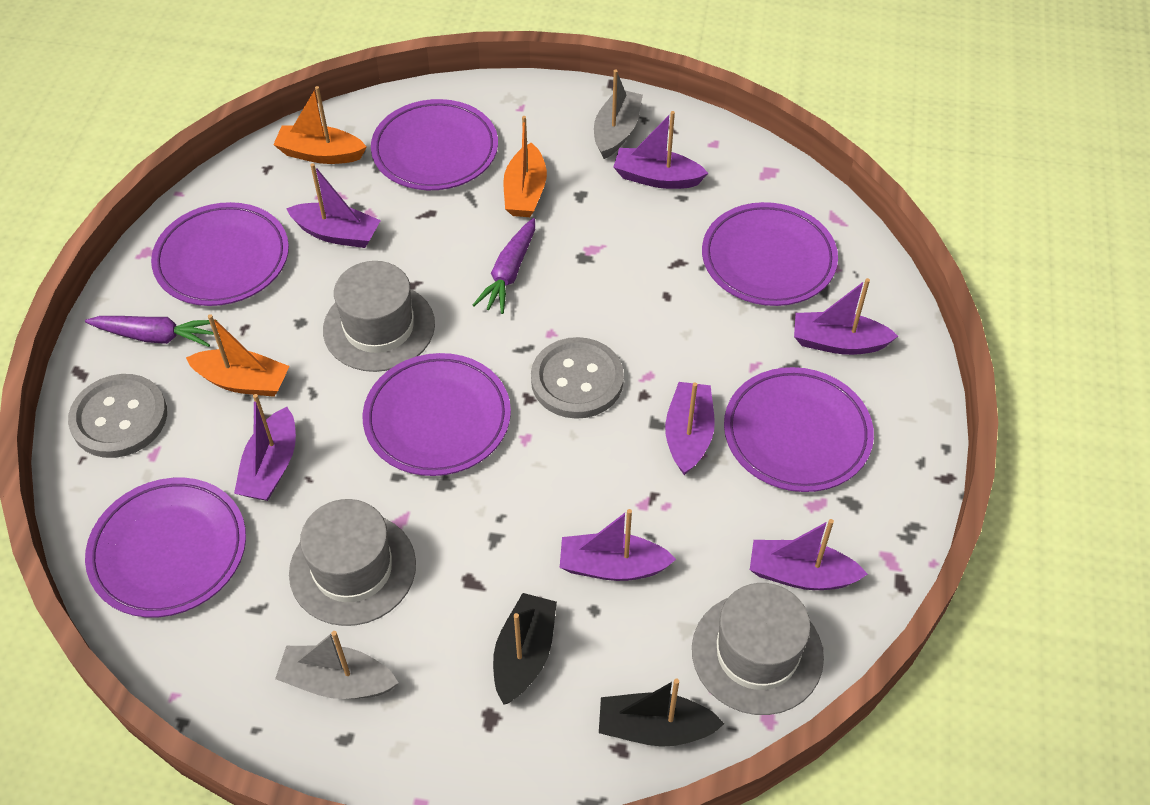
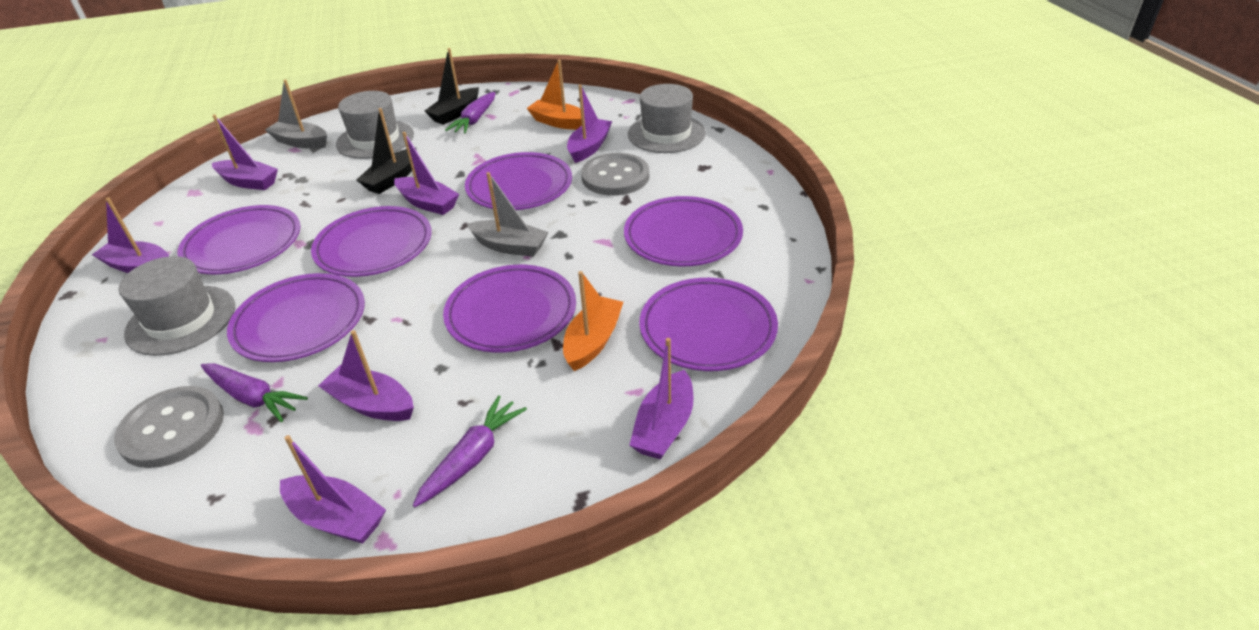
orange boat: [186,314,290,397] [273,86,367,164] [503,116,547,217] = 3 -> [527,60,582,130] [563,271,624,371] = 2
purple carrot: [85,316,214,347] [473,218,535,314] = 2 -> [201,363,308,422] [413,395,527,507] [445,92,495,134] = 3
purple plate: [85,478,246,617] [151,202,289,306] [363,353,511,476] [371,99,498,190] [702,202,838,306] [724,367,874,492] = 6 -> [177,205,300,274] [227,273,365,362] [311,206,432,277] [443,265,576,353] [465,152,572,210] [624,196,743,267] [640,278,778,371] = 7

